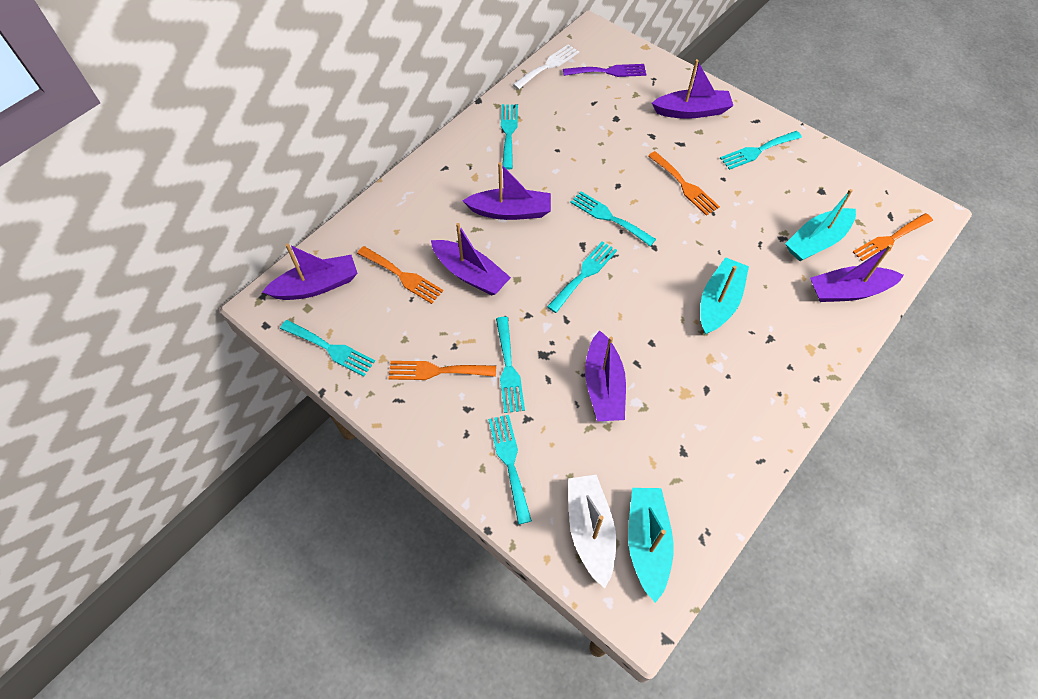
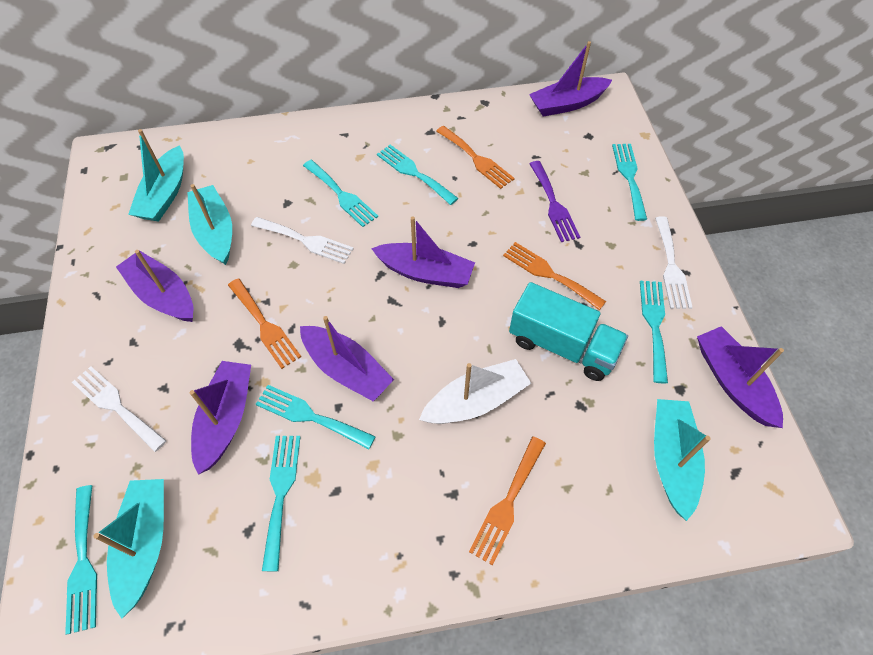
turquoise boat: [628,488,674,603] [700,257,749,335] [785,189,856,261] = 3 -> [94,479,164,619] [128,129,184,222] [187,184,232,265] [654,399,711,521] = 4
turquoise truck: none = 0 -> [509,282,628,381] = 1
white fork: [513,44,579,89] = 1 -> [72,366,166,452] [251,217,354,264] [655,216,693,309] = 3

